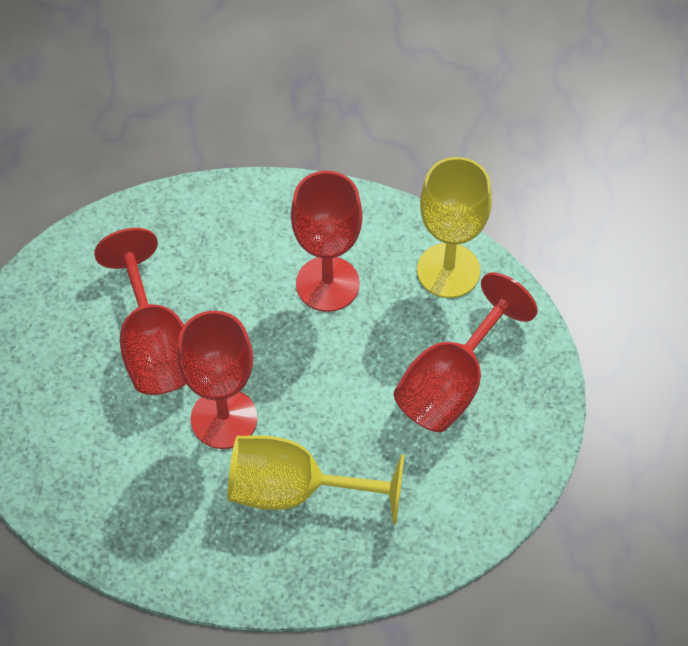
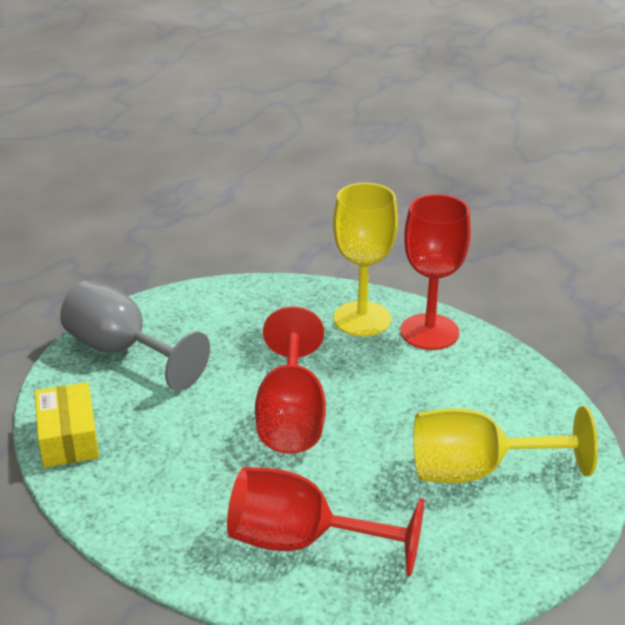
grey goblet: none = 0 -> [60,280,210,391] = 1
red goblet: [94,228,186,395] [177,311,257,449] [291,171,363,312] [394,272,538,432] = 4 -> [227,467,424,576] [255,306,326,454] [401,194,471,350] = 3
yellow box: none = 0 -> [35,382,99,468] = 1

